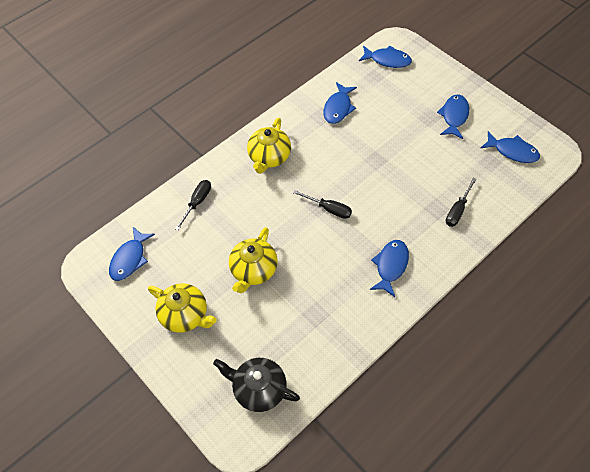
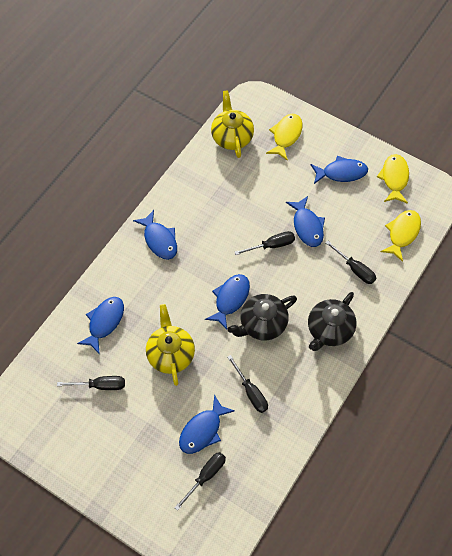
black screwdriver: [175,180,211,230] [293,190,352,219] [446,178,477,227] = 3 -> [57,376,125,390] [174,452,226,511] [227,355,268,413] [235,231,295,255] [326,241,376,284] = 5
black teapot: [213,358,300,412] = 1 -> [228,294,297,341] [308,292,356,351] = 2
yellow fish: none = 0 -> [266,114,303,161] [377,154,409,204] [380,210,421,262] = 3
yellow teapot: [148,283,217,333] [229,227,278,293] [247,118,291,174] = 3 -> [146,304,195,386] [211,90,254,158] = 2

